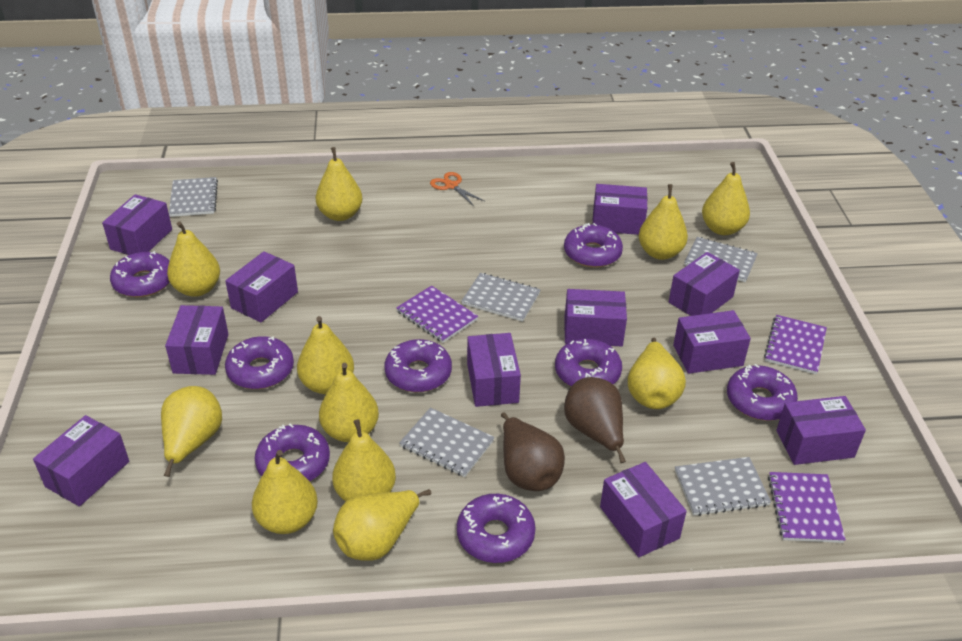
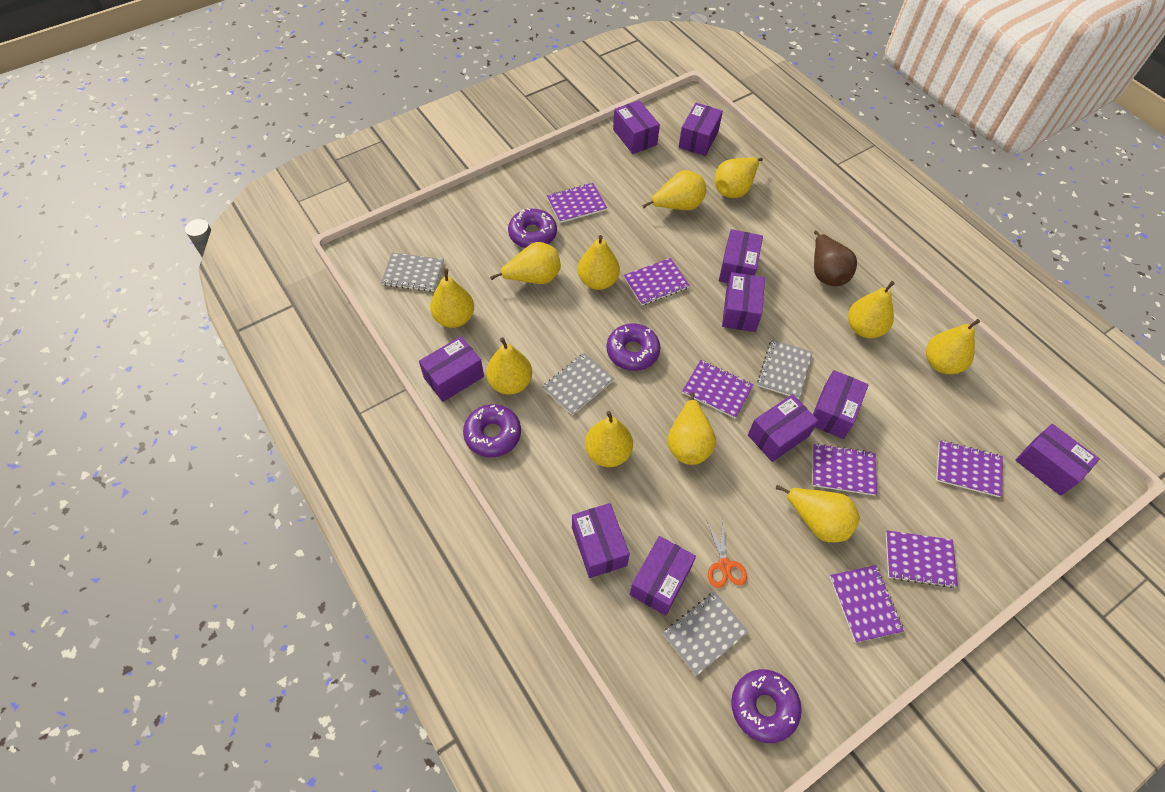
brown pear: [501,412,565,491] [564,377,626,463] = 2 -> [814,230,857,286] = 1
grey notebook: [169,177,218,217] [399,408,495,477] [461,273,541,322] [675,457,771,516] [684,237,758,282] = 5 -> [381,253,444,292] [542,353,614,415] [663,591,749,676] [757,339,813,399] = 4
purple box: [33,415,129,507] [102,194,172,255] [165,305,229,375] [225,251,298,322] [467,333,521,407] [564,289,627,347] [592,184,648,235] [600,462,687,557] [669,252,740,316] [673,310,751,374] [776,396,866,465] = 11 -> [419,336,484,402] [572,503,630,578] [613,100,660,154] [629,536,696,616] [679,103,723,156] [719,229,763,283] [722,272,765,332] [748,394,818,462] [813,370,869,439] [1015,424,1100,496] = 10
purple donut: [110,251,170,297] [225,336,294,389] [255,424,330,481] [384,339,452,392] [457,494,536,563] [555,339,622,386] [564,223,623,268] [727,364,798,421] = 8 -> [463,404,521,457] [508,208,557,248] [607,323,661,371] [731,669,802,743] = 4
purple notebook: [396,285,478,343] [764,315,827,374] [768,472,846,543] = 3 -> [547,183,607,223] [624,258,690,305] [682,360,753,418] [812,443,877,496] [830,565,904,643] [886,530,958,588] [936,440,1003,497] = 7

